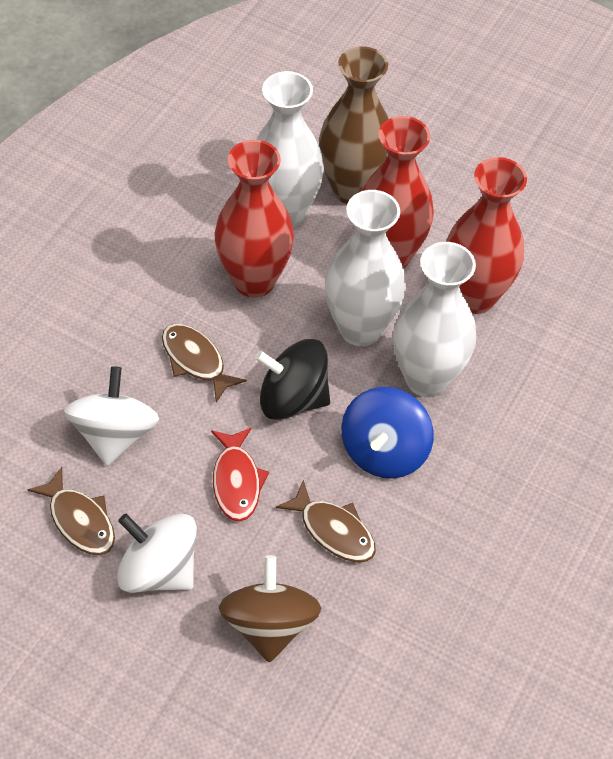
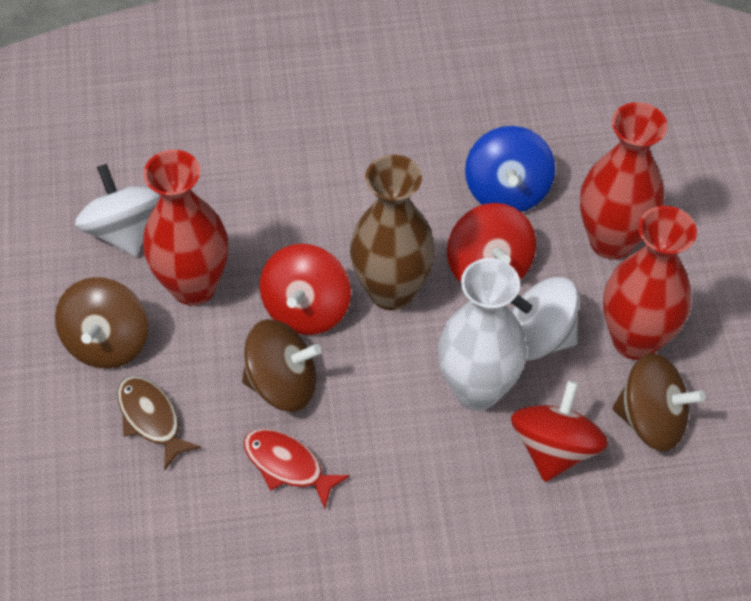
black spinning top: [255,339,330,420] = 1 -> none = 0
brown fish: [28,467,115,555] [162,324,247,402] [276,480,376,562] = 3 -> [117,376,201,470] = 1
brown spinning top: [219,555,321,662] = 1 -> [55,277,148,369] [242,319,321,412] [613,353,705,452] = 3
red spinning top: none = 0 -> [260,244,351,335] [447,203,536,283] [511,380,608,482] = 3
white vase: [256,71,324,228] [325,190,406,346] [393,242,476,397] = 3 -> [438,258,527,410] = 1

